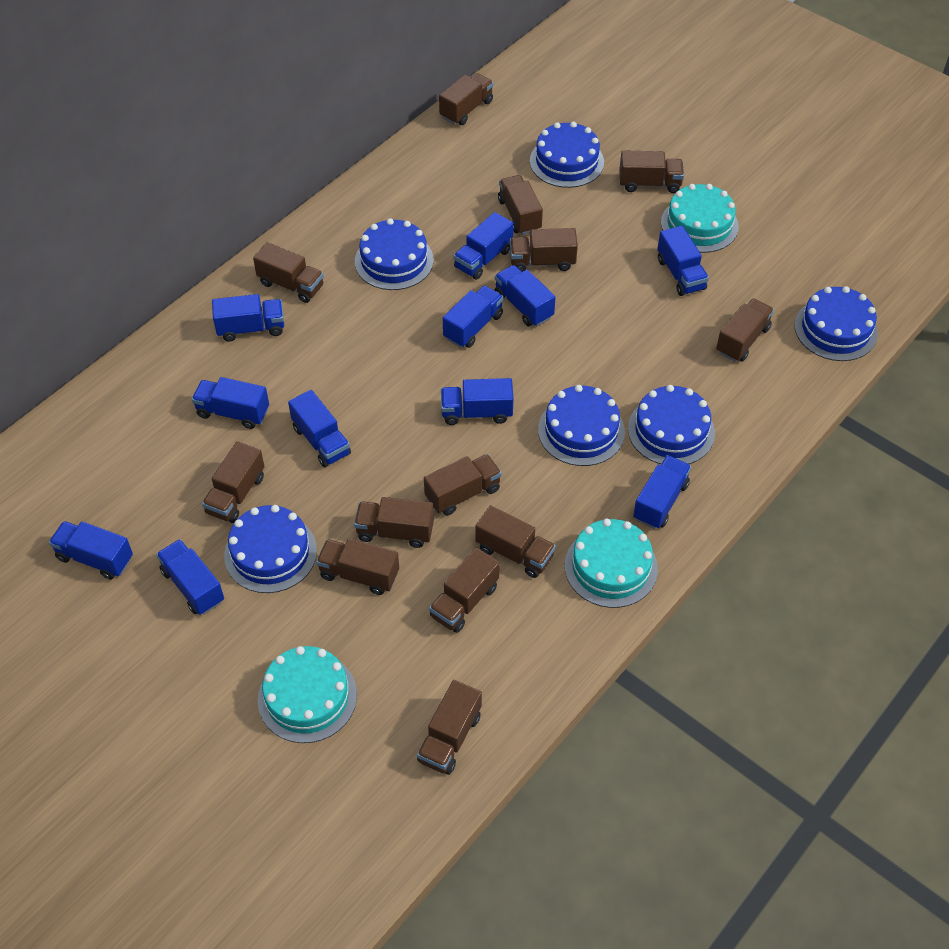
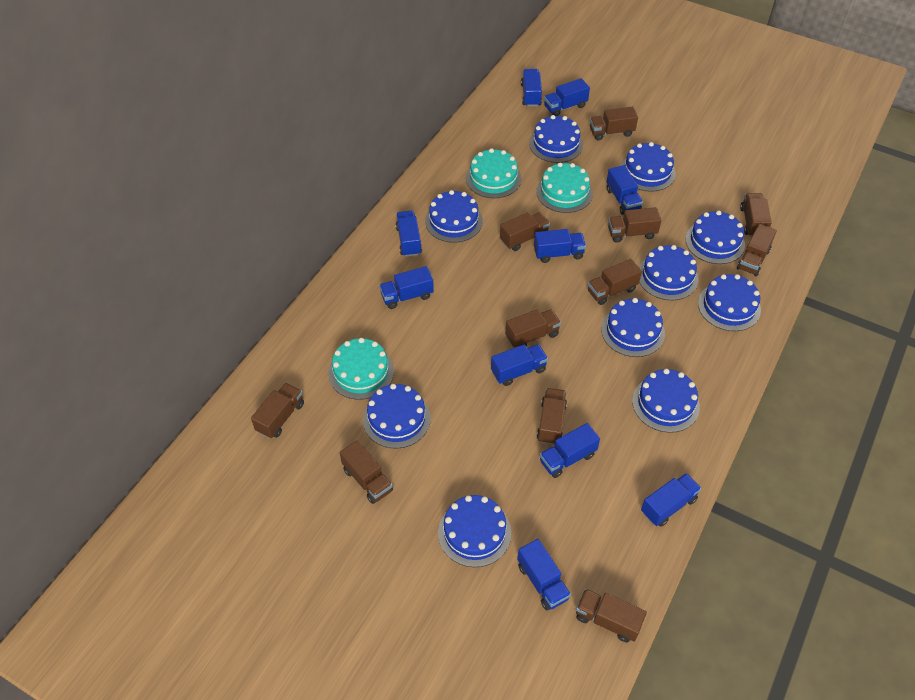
blue cake: [224,505,317,593] [355,218,434,290] [530,122,604,188] [538,385,625,466] [628,385,715,464] [795,286,878,361] = 6 -> [363,384,431,449] [425,190,483,243] [438,495,511,567] [529,115,583,163] [601,298,665,357] [621,142,676,192] [632,369,700,433] [639,245,698,300] [685,211,745,264] [698,274,761,331] = 10
blue truck: [49,521,133,580] [156,539,224,615] [192,377,269,429] [212,294,284,342] [288,390,351,467] [441,378,514,425] [443,286,503,348] [454,212,514,280] [495,265,556,326] [633,455,691,529] [657,226,709,296] = 11 -> [379,266,434,309] [395,210,422,257] [491,344,548,386] [517,539,571,610] [521,69,542,107] [534,229,586,263] [540,423,600,478] [544,78,590,116] [607,165,643,215] [641,473,701,527] = 10
brown truck: [202,441,265,523] [253,242,324,303] [316,538,399,595] [354,497,434,548] [417,680,482,775] [424,454,502,516] [429,547,500,633] [439,73,493,125] [476,505,556,578] [498,175,543,235] [510,228,578,272] [619,150,684,193] [716,298,774,362] = 13 -> [251,383,304,439] [340,440,393,504] [500,212,550,251] [505,309,561,348] [537,388,567,445] [576,589,647,643] [588,259,642,305] [590,107,638,141] [608,207,661,243] [737,224,777,276] [740,193,772,237] = 11

